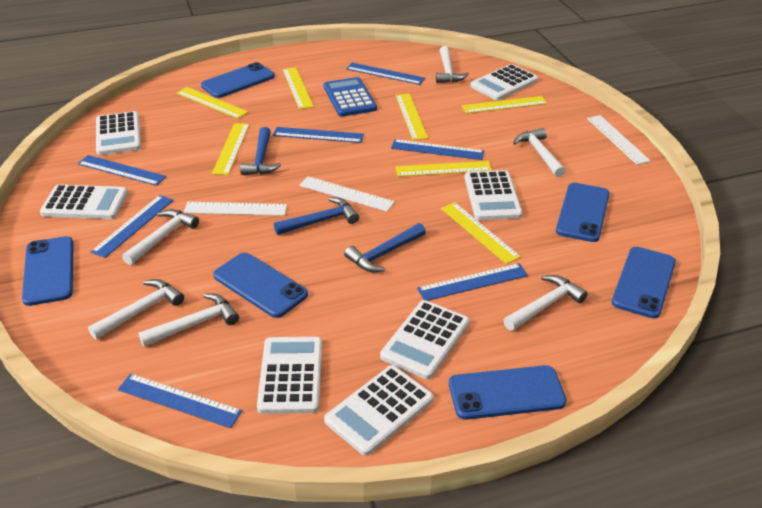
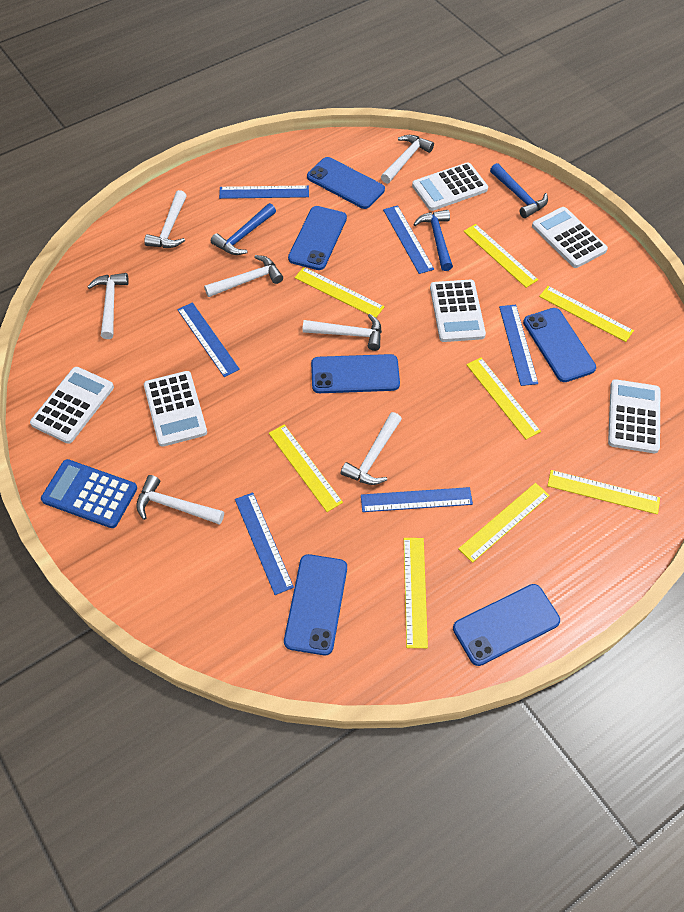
blue ruler: [78,155,166,186] [91,195,174,258] [118,374,242,428] [273,127,364,143] [346,63,425,85] [391,139,484,160] [417,263,528,301] = 7 -> [177,302,240,377] [219,185,309,199] [235,492,294,595] [361,487,473,512] [383,205,434,274] [499,305,538,386] = 6
white calculator: [40,184,128,219] [96,111,141,155] [257,337,322,414] [324,365,433,456] [380,300,470,379] [464,170,522,220] [470,64,538,100] = 7 -> [30,367,114,444] [144,371,207,447] [412,162,488,211] [430,280,486,342] [532,207,608,268] [608,379,660,453] = 6
white hammer: [88,279,184,339] [122,209,199,265] [138,294,239,347] [436,46,469,83] [503,275,588,331] [513,128,566,177] = 6 -> [87,273,129,339] [136,475,224,525] [144,190,187,248] [204,255,283,297] [303,314,382,351] [341,412,402,485] [381,135,434,184] = 7
white ruler: [184,202,287,216] [299,176,395,212] [587,115,651,165] = 3 -> none = 0
yellow ruler: [177,87,248,119] [212,123,249,175] [282,67,314,109] [395,94,428,140] [396,161,492,177] [441,202,521,264] [461,96,547,114] = 7 -> [269,424,343,512] [295,267,385,318] [404,538,428,648] [458,483,550,563] [463,224,538,288] [467,358,541,439] [539,286,634,342] [547,470,660,514] = 8

